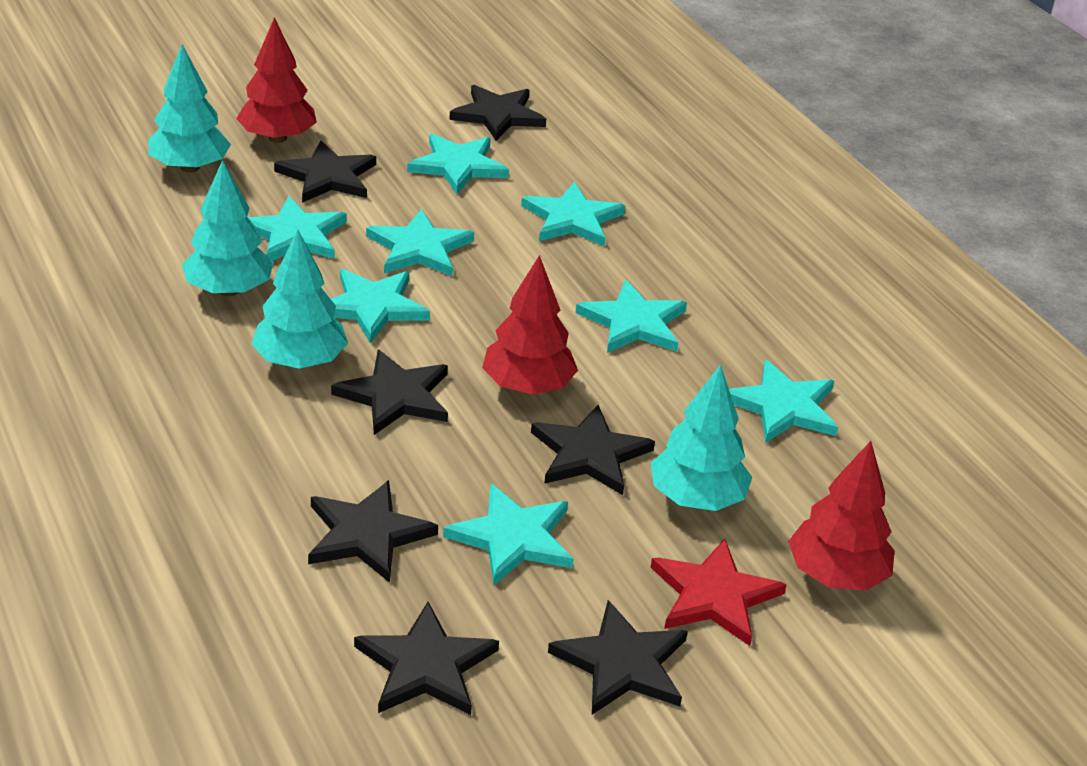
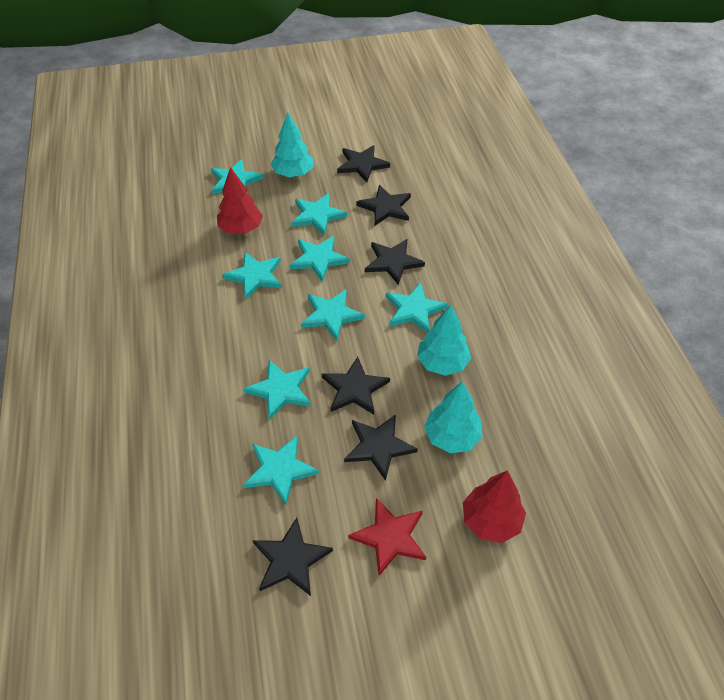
black star: [274,141,376,203] [308,480,438,583] [331,350,448,435] [354,602,499,715] [449,85,546,141] [531,405,655,495] [548,600,688,715] = 7 -> [253,518,333,596] [322,357,390,414] [337,145,390,182] [344,414,418,481] [356,185,411,226] [365,239,425,285] = 6
red tree: [236,17,317,143] [482,255,578,394] [788,441,895,591] = 3 -> [217,167,263,234] [463,471,526,543] = 2
turquoise tree: [148,44,231,173] [182,160,274,296] [251,229,348,369] [651,364,752,511] = 4 -> [271,112,313,177] [417,305,471,376] [424,381,482,453] = 3

